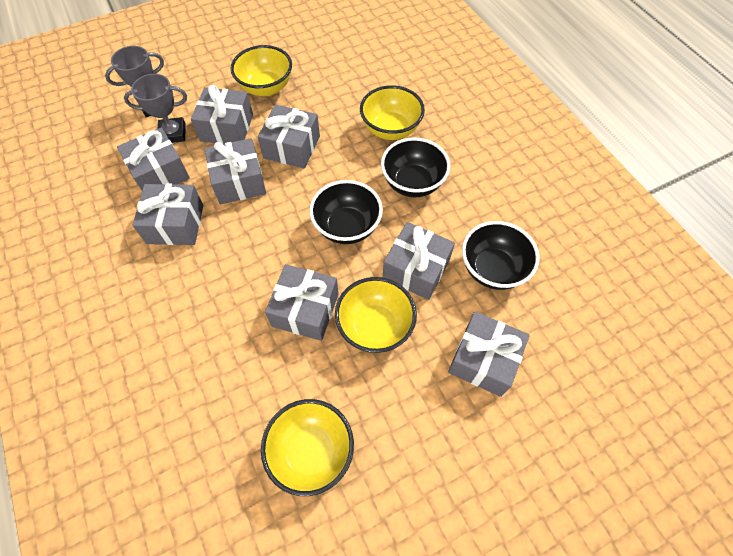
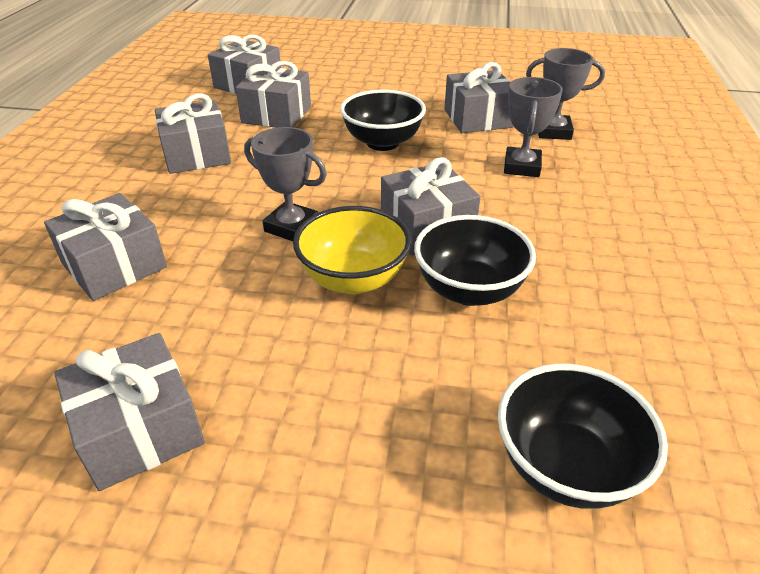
grey gift: [117,128,190,191] [133,183,203,245] [191,85,253,144] [205,138,266,204] [258,104,320,169] [265,264,339,341] [383,222,455,300] [448,311,530,397] = 8 -> [44,193,167,301] [54,333,205,491] [155,94,231,174] [208,35,281,94] [236,61,311,128] [381,157,480,255] [444,62,514,133] = 7
grey trophy: [105,46,164,118] [124,74,187,143] = 2 -> [244,127,327,241] [504,77,563,177] [526,48,605,140] = 3
yellow bowl: [231,45,292,96] [261,399,354,496] [335,277,417,353] [360,85,425,140] = 4 -> [293,206,411,294] = 1

